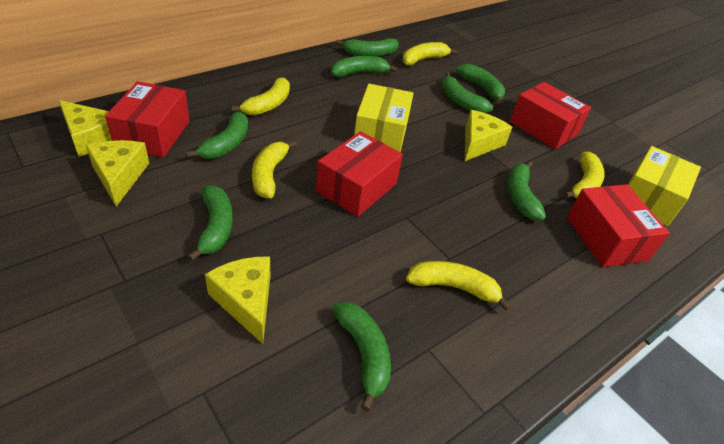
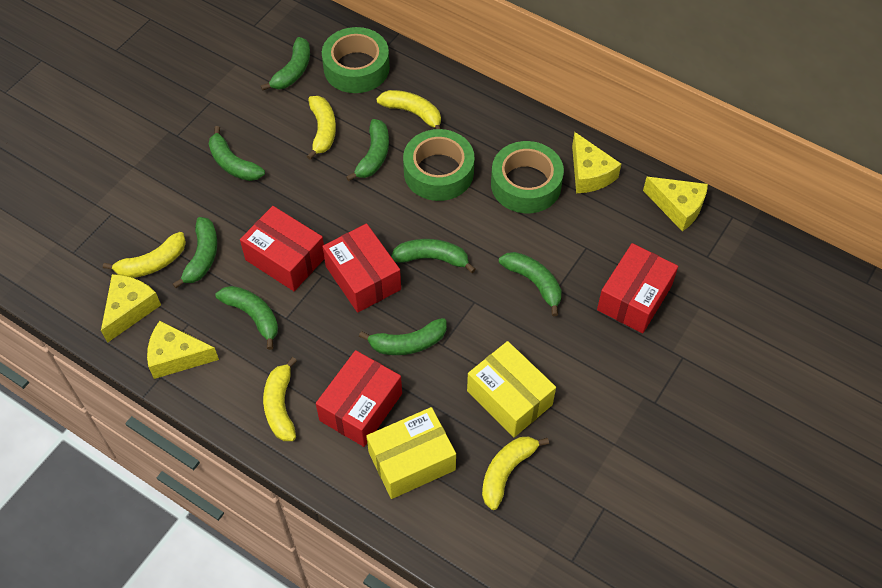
green tape: none = 0 -> [322,27,390,93] [403,129,474,201] [491,141,564,213] = 3

